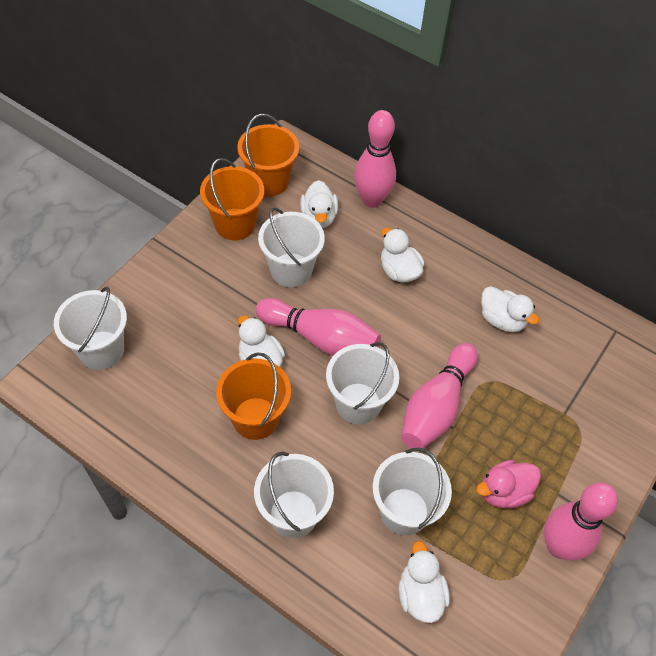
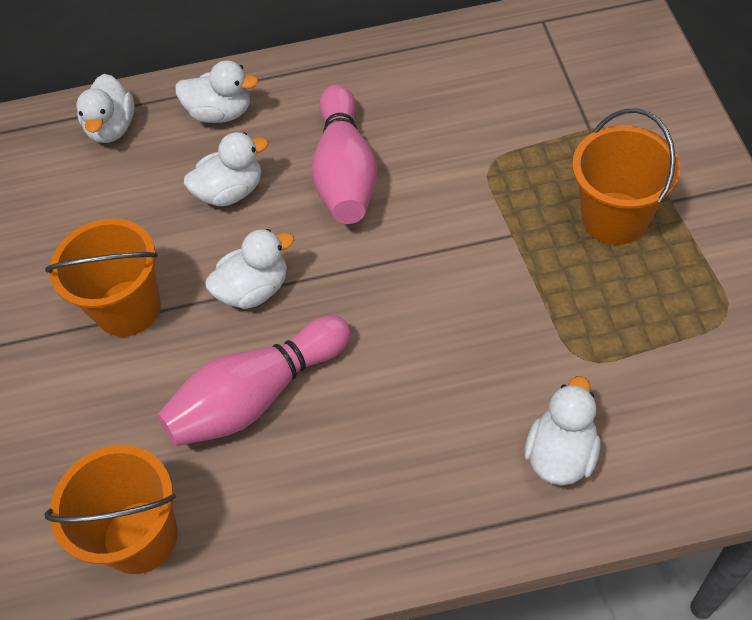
pink bowling pin: [256,298,381,356] [354,110,396,208] [401,343,478,448] [544,482,618,561] = 4 -> [157,316,351,446] [312,84,378,224] = 2
pink duck: [476,460,541,508] = 1 -> none = 0
white bucket: [54,287,127,370] [254,452,334,538] [258,208,325,287] [326,342,399,424] [373,448,452,535] = 5 -> none = 0

